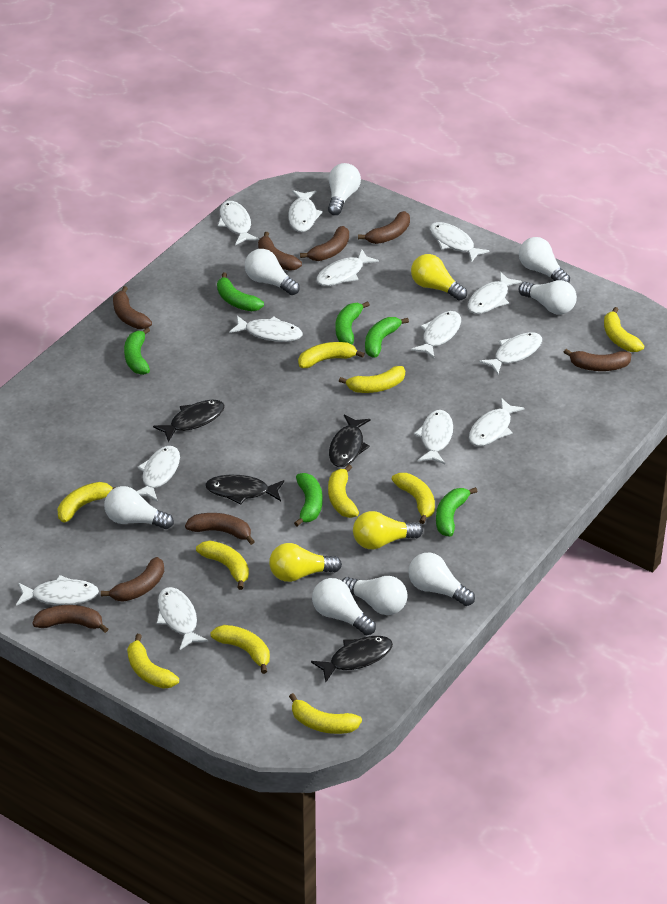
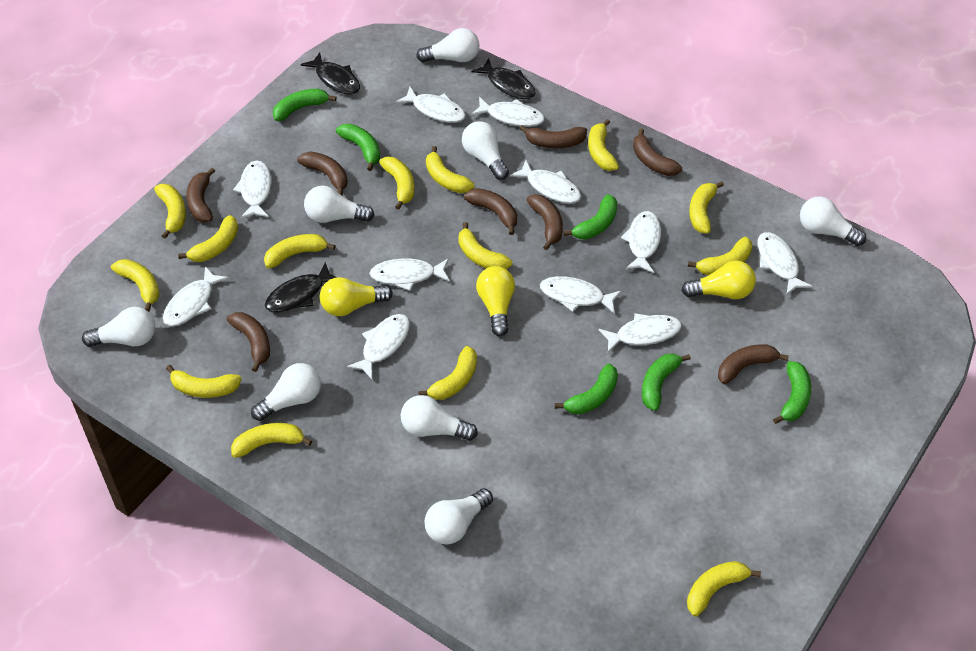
black fish: [153,400,225,442] [205,475,284,505] [311,636,393,682] [329,414,370,467] = 4 -> [265,262,337,313] [301,52,360,95] [471,58,536,99] = 3
white fish: [16,575,99,606] [137,446,180,502] [157,587,208,650] [218,201,259,245] [229,316,303,342] [288,190,323,232] [316,250,379,286] [411,311,461,358] [414,410,453,464] [430,222,490,262] [467,272,522,314] [469,398,525,446] [479,332,542,375] = 13 -> [163,266,229,327] [233,160,271,219] [347,314,410,379] [369,258,450,291] [396,87,466,123] [471,97,545,127] [510,160,581,204] [540,276,621,314] [599,313,682,353] [621,211,661,273] [758,232,813,295] = 11
yellow banana: [57,482,116,523] [127,634,179,689] [196,541,249,590] [210,625,270,674] [289,693,362,734] [298,342,365,368] [328,464,359,518] [339,366,405,393] [392,473,435,524] [604,307,644,352] = 10 -> [111,259,160,312] [154,184,186,239] [166,365,241,398] [178,215,238,262] [231,423,312,458] [264,234,336,268] [379,157,414,210] [418,346,477,400] [426,146,474,193] [458,222,512,269] [588,119,619,171] [687,561,761,616] [688,237,752,275] [689,181,724,233] = 14

